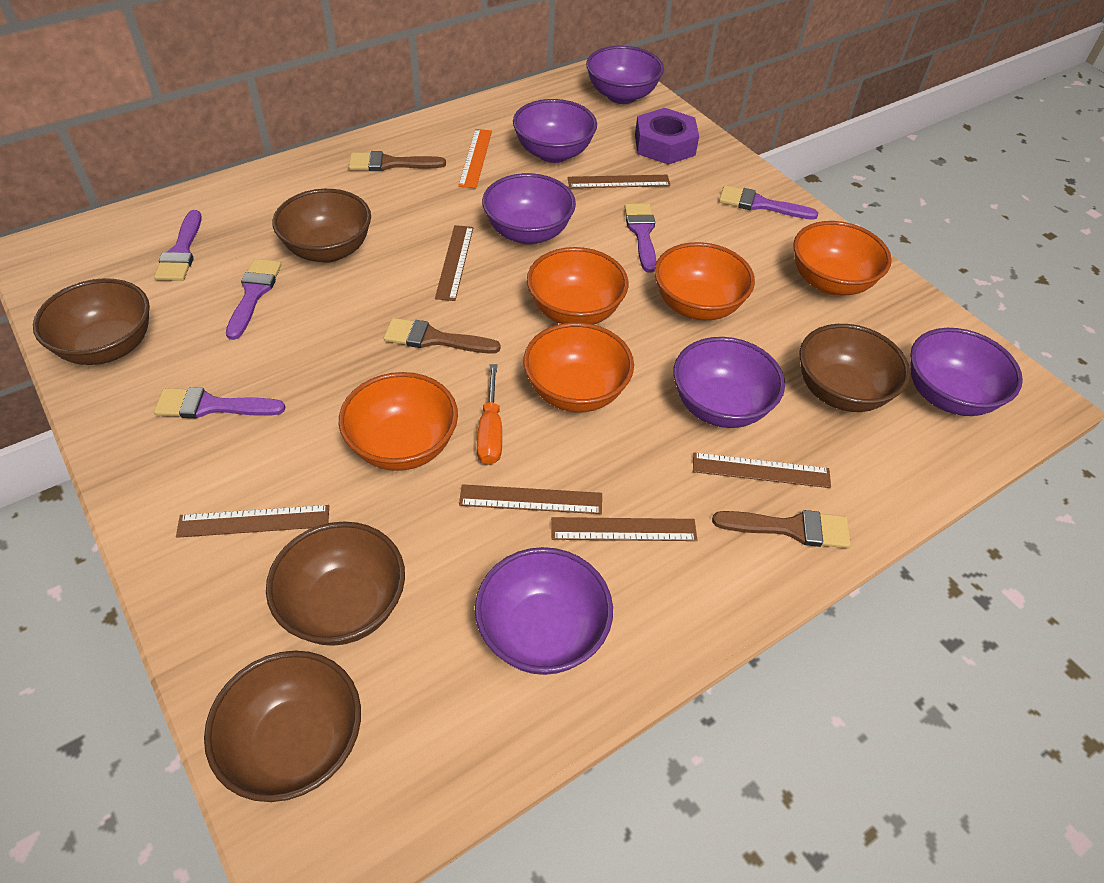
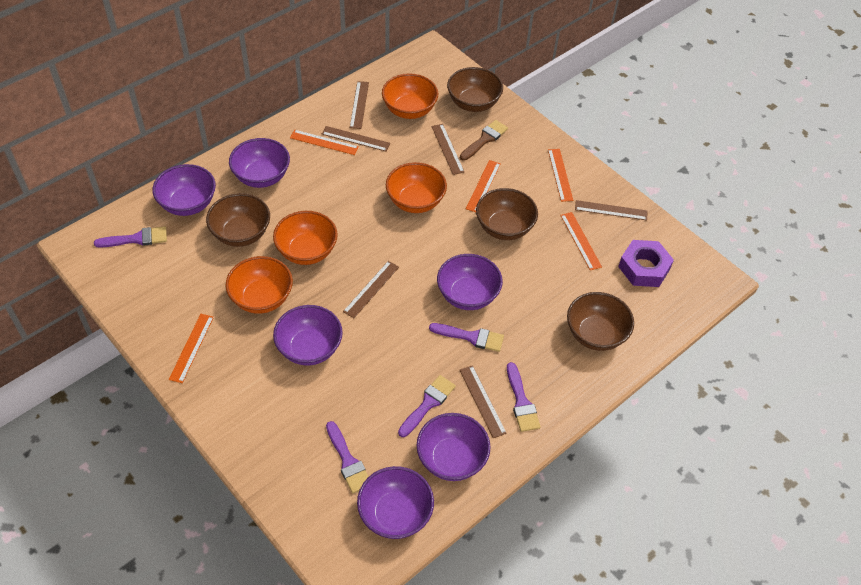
brown bowl: [33,278,150,365] [204,651,361,802] [266,522,405,646] [272,189,371,263] [800,324,910,412] = 5 -> [206,193,270,247] [447,67,503,112] [476,188,538,240] [567,292,634,351] = 4
brown brush: [349,151,446,171] [384,318,501,354] [712,510,851,548] = 3 -> [460,120,508,161] = 1
orange bowl: [339,372,458,471] [523,323,634,412] [527,247,628,325] [654,242,755,320] [793,221,892,295] = 5 -> [225,256,293,314] [273,211,338,265] [382,73,438,119] [386,162,447,213] = 4
orange ruler: [458,129,492,188] = 1 -> [169,314,214,383] [290,130,359,155] [466,160,501,212] [548,149,573,202] [560,212,602,270] = 5
orange screwdriver: [477,364,502,465] = 1 -> none = 0

